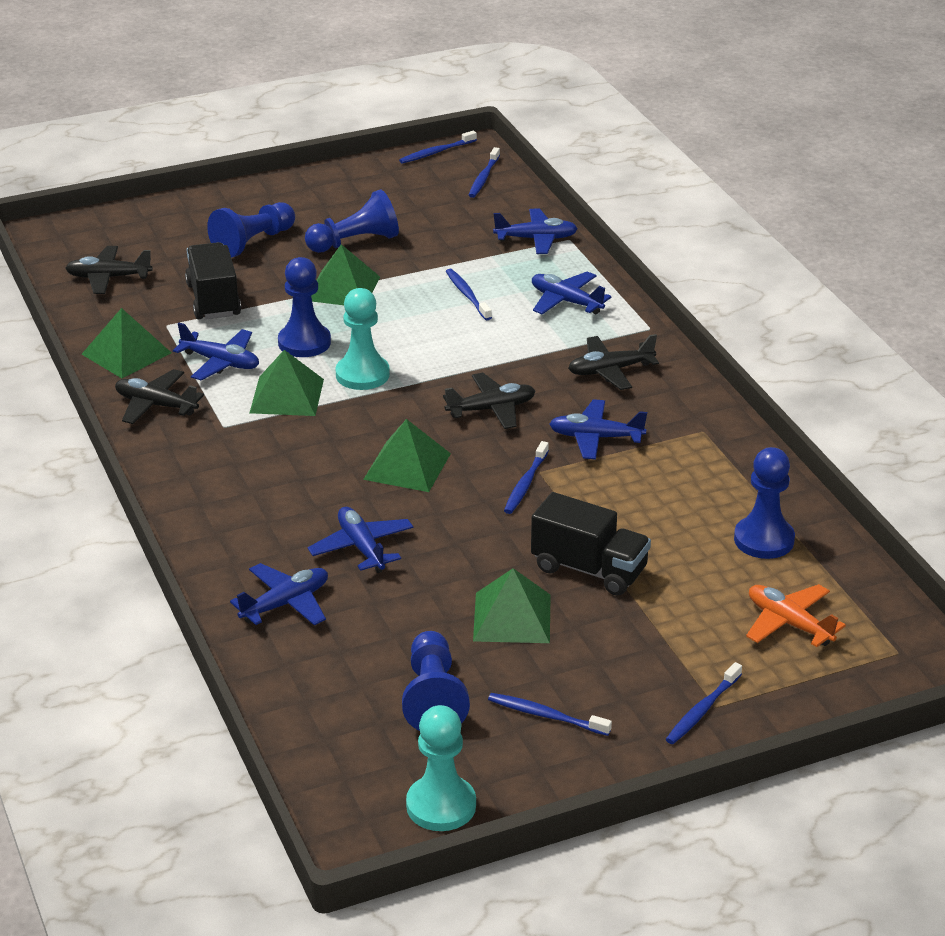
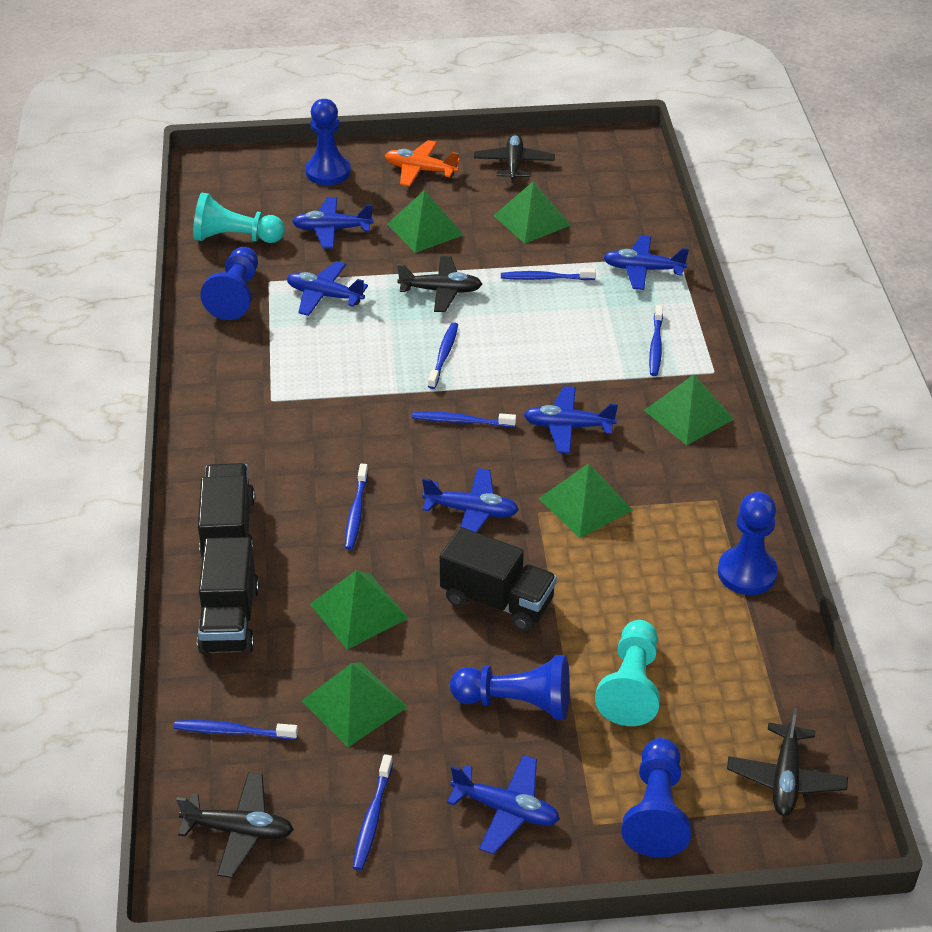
black truck: [185,242,241,319] [531,492,651,596] = 2 -> [197,537,259,654] [198,463,255,558] [439,527,557,631] = 3
blue toothbrush: [399,131,477,164] [446,269,492,320] [469,147,500,198] [488,693,612,736] [504,441,549,514] [666,662,742,744] = 6 -> [174,720,298,740] [345,464,368,550] [352,754,393,871] [412,412,516,427] [428,322,458,389] [501,268,596,280] [649,305,663,376] = 7
green pyramid: [82,308,171,378] [250,350,324,416] [311,244,380,305] [363,419,451,492] [473,568,551,643] = 5 -> [302,662,407,747] [310,570,409,650] [387,190,464,253] [493,181,571,244] [538,463,633,538] [644,374,734,445] = 6

